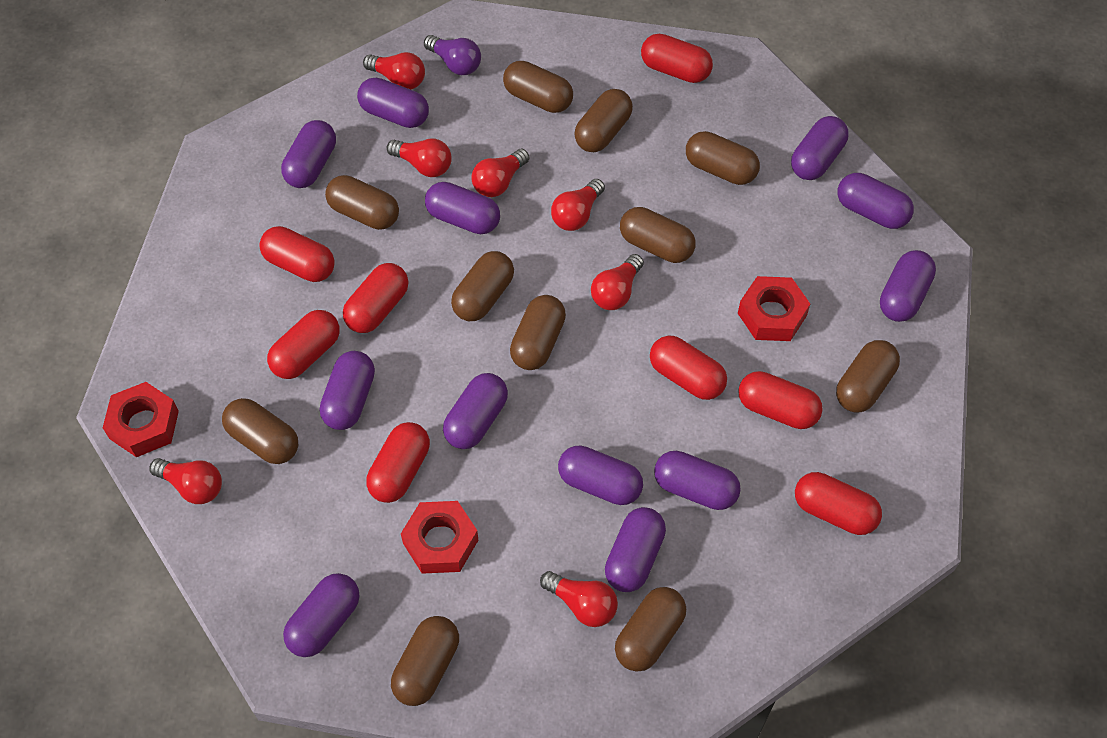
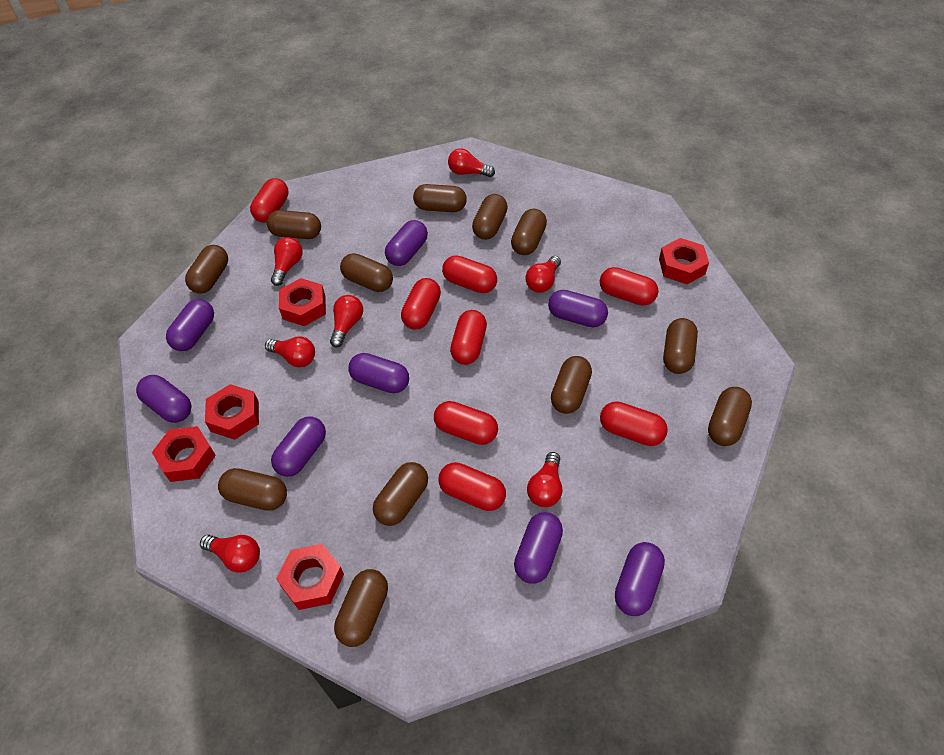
brown capsule: [222,398,298,464] [325,175,399,230] [391,616,459,706] [451,251,514,321] [503,61,573,113] [510,295,566,370] [574,89,633,152] [615,587,686,672] [620,207,696,263] [686,131,760,185] [836,340,900,412] = 11 -> [185,245,228,293] [218,468,287,511] [267,210,321,239] [334,569,388,647] [340,253,393,292] [373,462,428,526] [413,184,467,212] [472,194,508,240] [511,209,547,255] [551,356,592,414] [663,318,698,374] [708,387,752,446] = 12
purple capsule: [281,120,336,188] [283,573,360,657] [320,351,375,430] [357,78,429,128] [425,182,500,234] [443,373,508,449] [558,446,643,505] [605,507,666,592] [654,451,741,510] [791,116,849,180] [837,173,914,229] [880,250,936,322] = 12 -> [136,375,192,423] [166,299,214,351] [271,416,326,477] [348,353,409,393] [385,220,428,266] [514,512,563,584] [548,290,608,327] [615,542,665,616] = 8
purple light bulb: [424,35,481,75] = 1 -> none = 0
red nut: [103,382,179,457] [401,501,478,574] [738,276,810,341] = 3 -> [152,426,216,482] [205,384,259,440] [276,544,344,610] [279,278,326,326] [659,238,709,284] = 5

